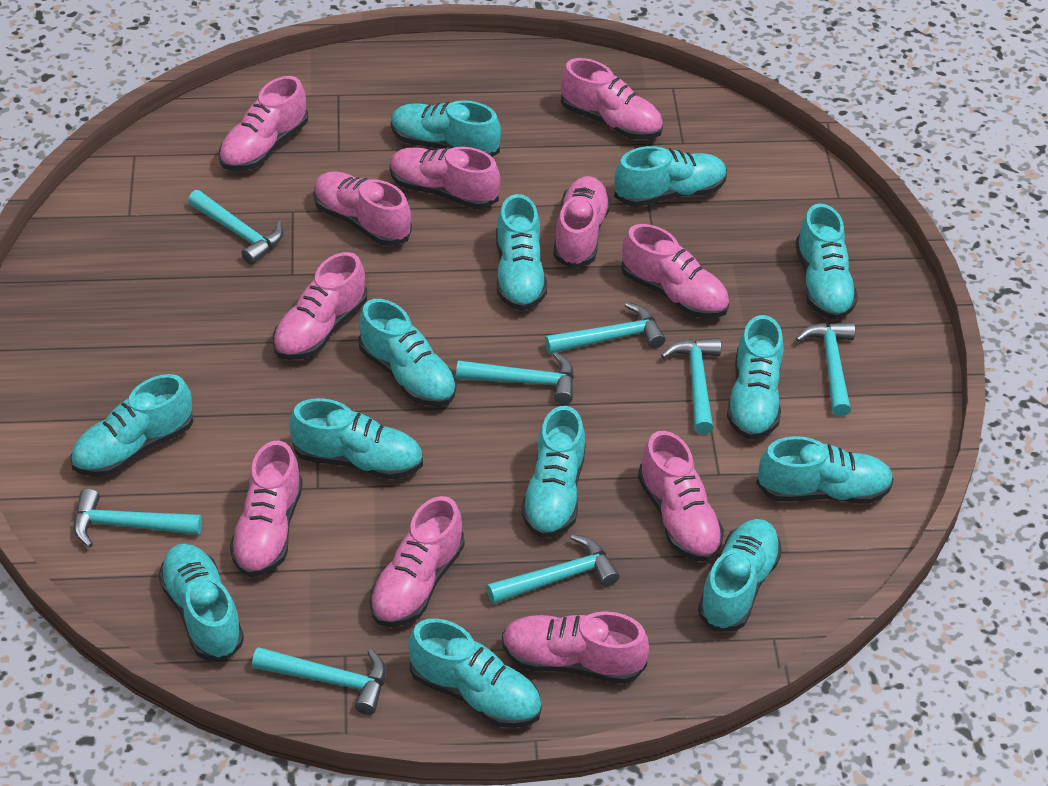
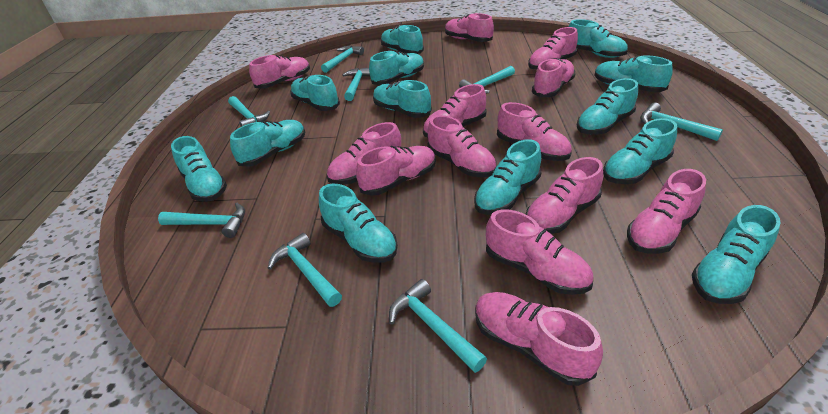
pink shoe: [219,76,308,171] [230,441,303,577] [273,252,367,360] [313,171,412,246] [370,496,465,627] [389,147,500,209] [502,611,649,684] [553,176,611,269] [561,58,663,140] [621,224,729,318] [638,431,724,562] = 11 -> [249,55,310,89] [327,122,401,185] [356,146,436,196] [423,84,487,137] [427,115,496,177] [445,13,494,42] [475,292,603,386] [486,209,593,295] [497,102,572,161] [526,157,603,234] [528,27,578,70] [532,58,575,97] [627,169,706,254] = 13

